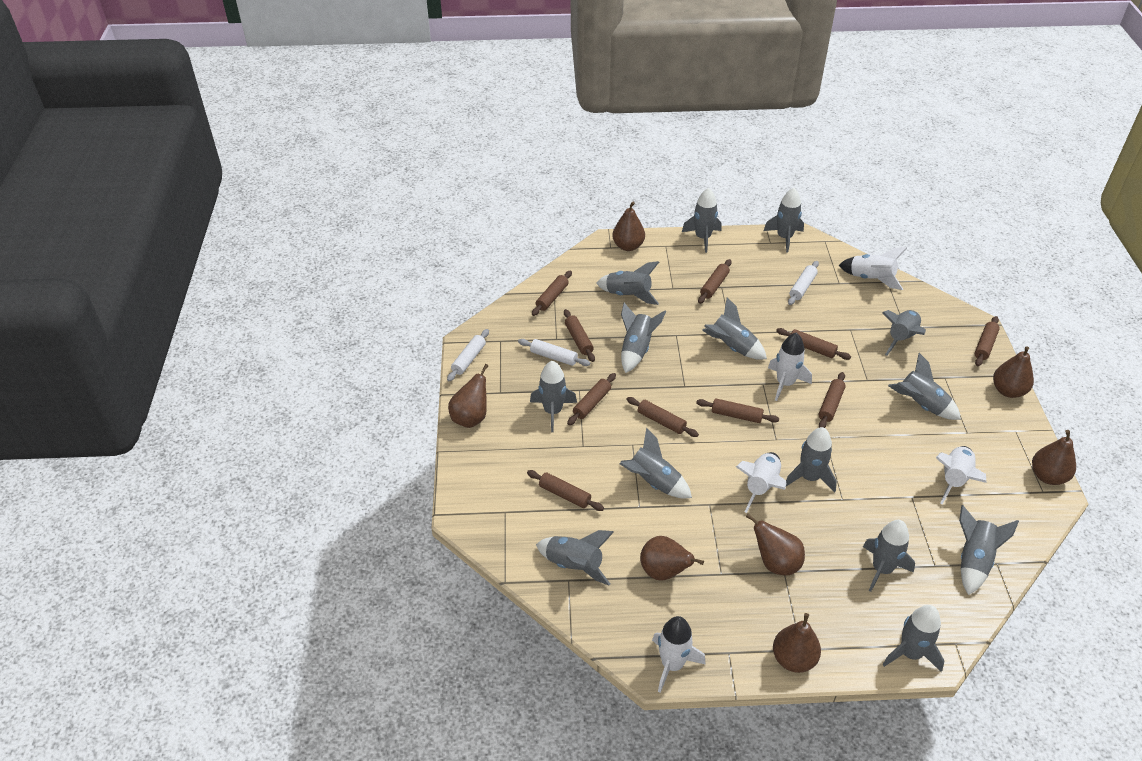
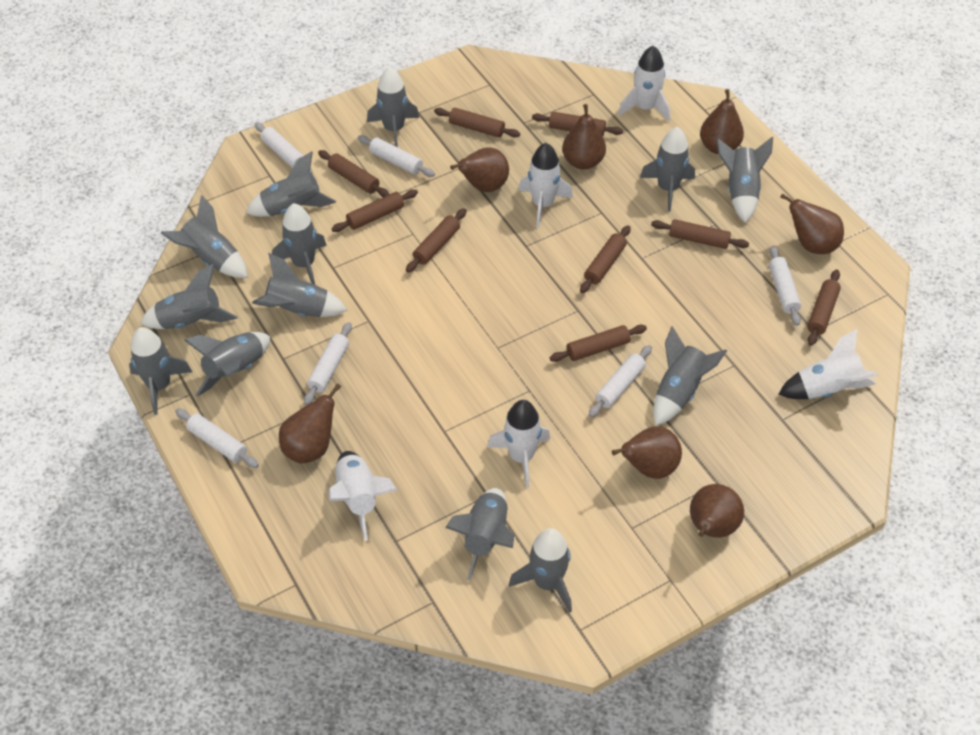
brown rolling pin: [527,470,604,511] [532,270,572,316] [564,309,595,362] [567,373,616,425] [627,397,699,437] [696,398,779,423] [698,259,731,304] [776,328,851,360] [819,372,846,428] [975,316,1000,366] = 10 -> [318,150,389,197] [332,189,418,232] [406,208,466,273] [434,108,520,138] [532,112,623,136] [550,325,647,362] [580,225,630,293] [651,219,749,249] [807,269,841,346] = 9
grey rocket: [530,361,577,432] [536,530,614,585] [596,261,659,305] [620,428,692,498] [621,303,666,373] [682,188,722,253] [702,297,767,360] [764,188,804,253] [786,427,837,493] [863,520,915,592] [882,310,926,356] [883,605,945,672] [888,353,961,420] [959,505,1019,595] = 14 -> [129,327,192,415] [140,264,238,329] [161,195,248,278] [184,332,271,397] [246,151,336,217] [252,253,347,317] [272,203,327,285] [367,67,419,147] [445,488,514,581] [509,528,572,613] [640,127,695,212] [653,326,727,426] [716,137,773,223] = 13
white rolling pin: [447,329,489,381] [518,339,590,366] [788,261,819,305] = 3 -> [175,408,259,468] [255,122,312,174] [304,322,352,405] [358,135,435,177] [589,345,652,417] [769,246,801,326] = 6

